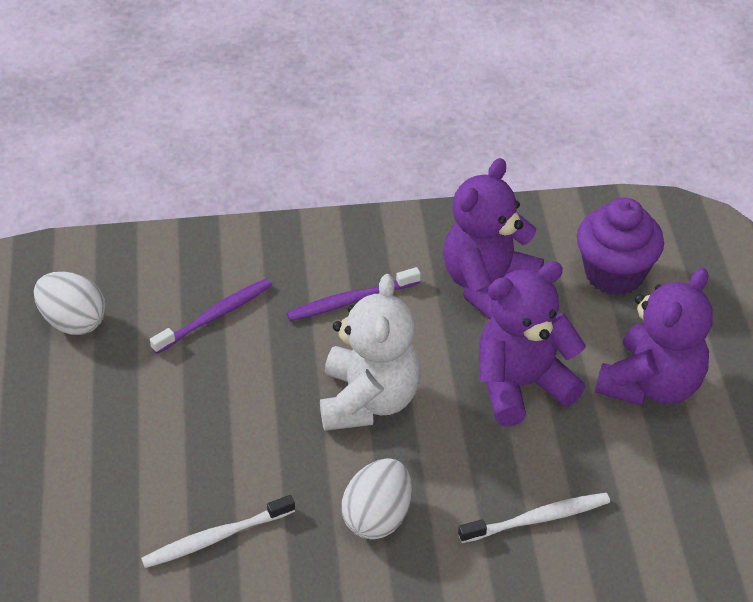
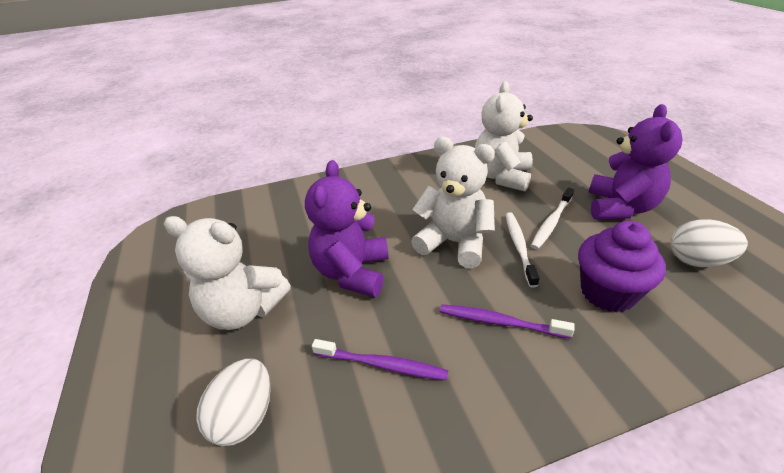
purple teddy bear: [443,158,544,319] [479,261,586,427] [595,268,713,406] = 3 -> [305,160,389,297] [589,104,683,219] = 2
white teddy bear: [320,274,421,431] = 1 -> [164,216,291,330] [411,137,495,268] [475,82,533,191] = 3

